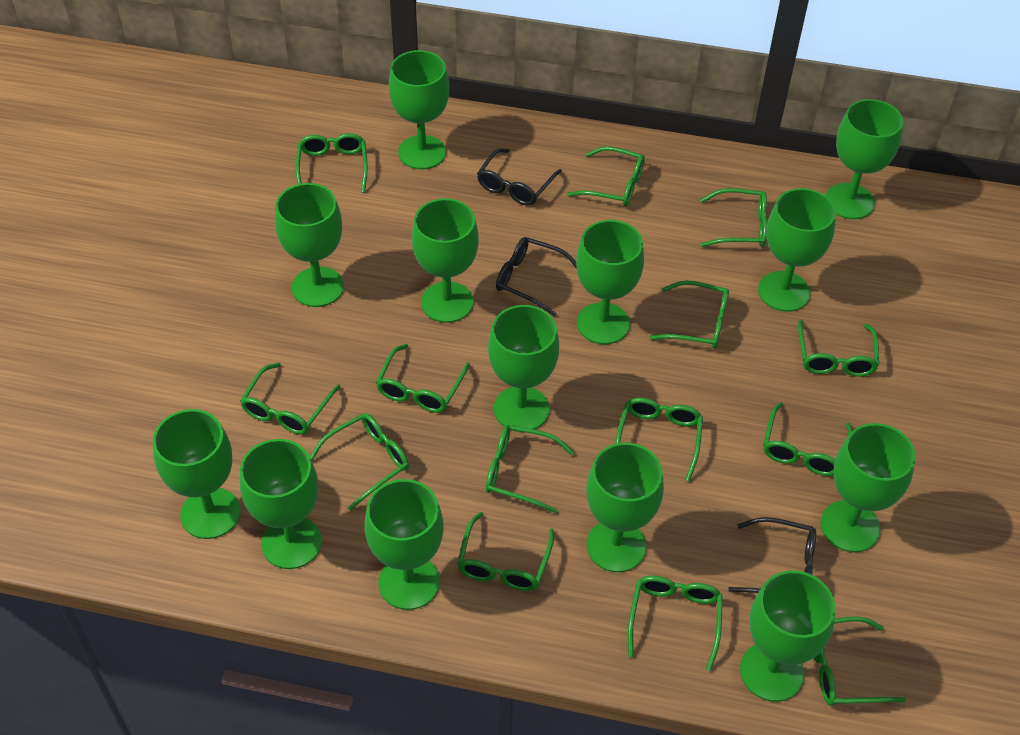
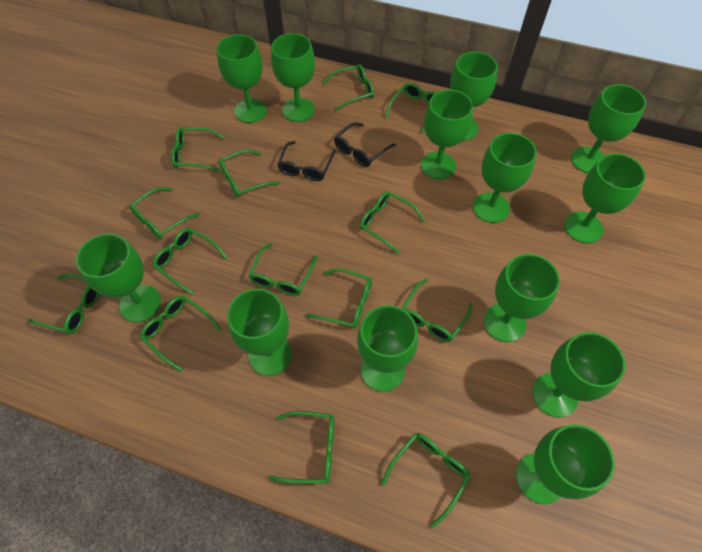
black glasses: [477,148,562,206] [496,237,577,316] [728,517,816,593] = 3 -> [277,141,336,181] [334,122,396,167] = 2

